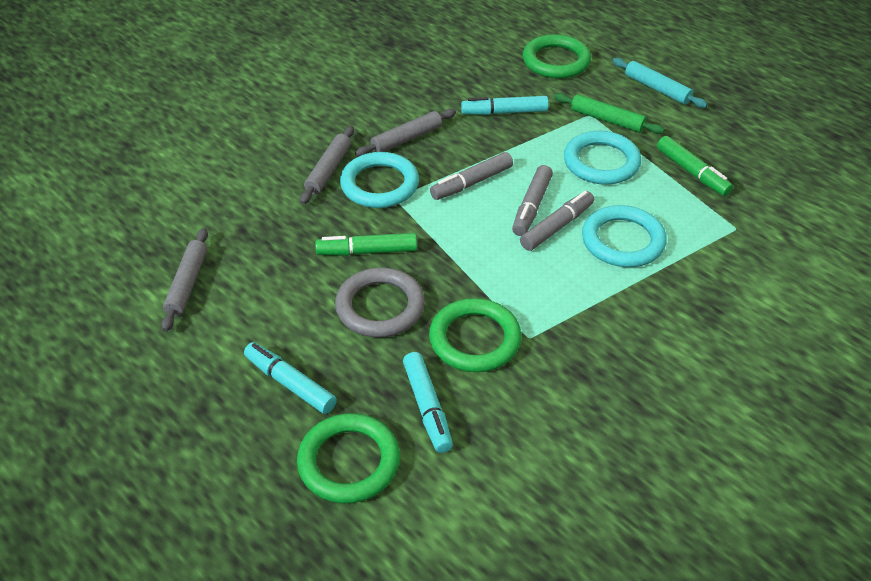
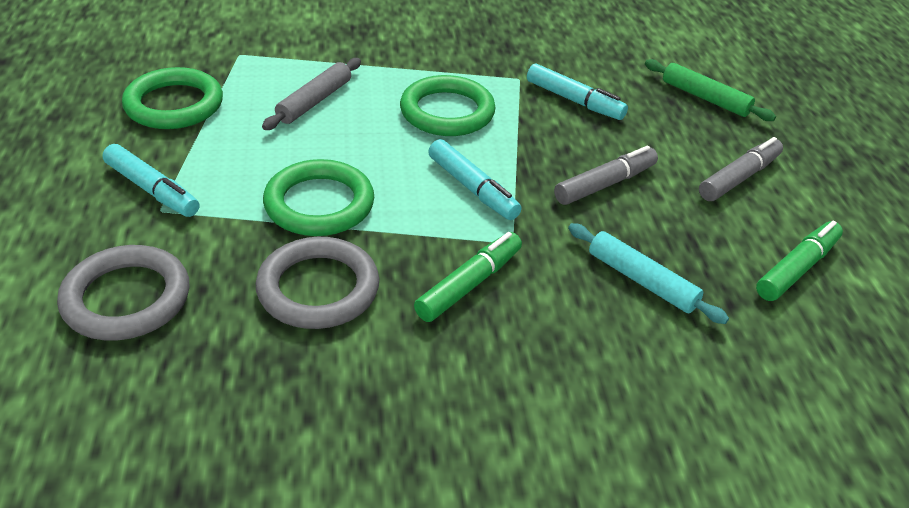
grey marker: [430,152,513,200] [512,165,553,236] [520,191,594,251] = 3 -> [554,146,658,205] [699,137,783,201] = 2
grey ring: [335,268,425,338] = 1 -> [57,245,189,340] [255,237,379,329] = 2
grey rolling pin: [161,228,208,332] [300,126,354,204] [355,109,456,157] = 3 -> [262,58,361,130] = 1
turquoise ring: [340,152,419,208] [564,131,641,185] [582,205,667,267] = 3 -> none = 0

